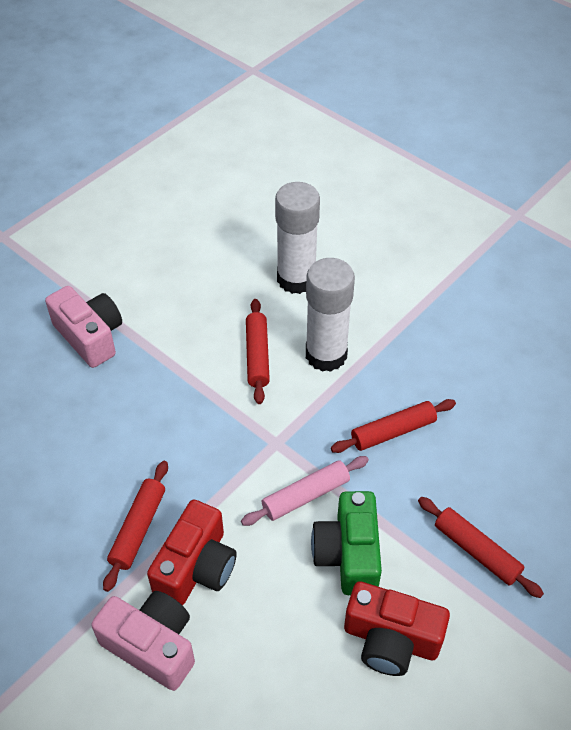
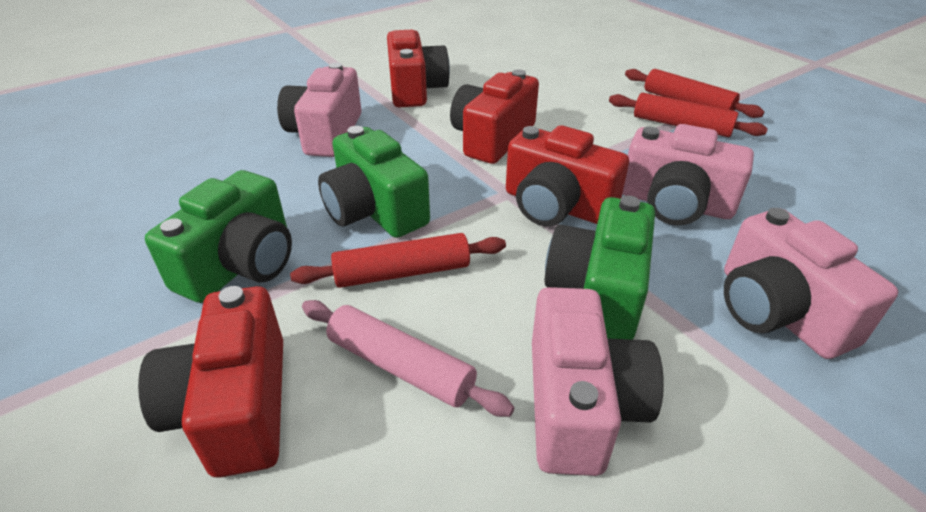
green camera: [311,491,382,595] = 1 -> [145,170,292,303] [318,126,430,238] [545,196,655,340] = 3
pink camera: [45,286,122,368] [91,591,195,691] = 2 -> [277,62,362,157] [532,287,664,476] [622,124,754,225] [724,208,898,359] = 4
red camera: [147,500,237,606] [344,581,450,676] = 2 -> [138,286,283,478] [387,30,450,107] [450,69,539,164] [506,125,629,226] = 4
red rolling pin: [103,461,168,592] [246,299,270,404] [331,399,456,453] [418,497,544,598] = 4 -> [290,233,506,288] [609,93,768,137] [625,69,764,118] = 3
white glue stick: [275,182,320,294] [306,258,355,372] = 2 -> none = 0

